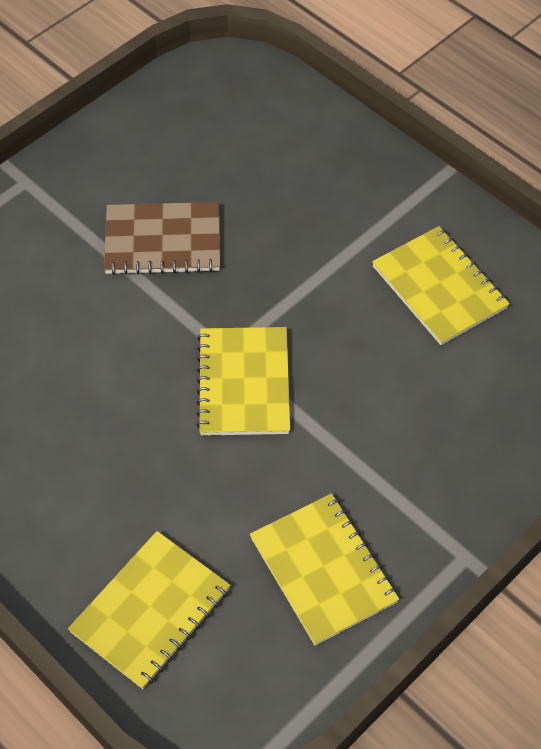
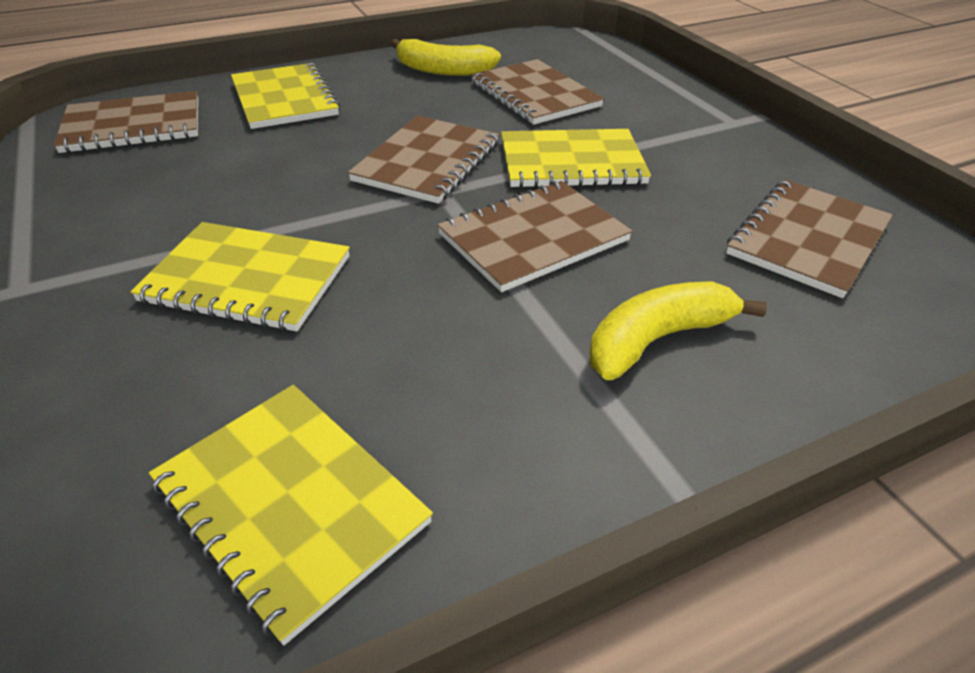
brown notebook: [104,202,220,275] = 1 -> [54,91,198,153] [348,116,499,204] [437,181,633,292] [471,59,604,125] [726,179,893,298] = 5
yellow banana: none = 0 -> [391,39,501,76] [589,282,767,380] = 2

